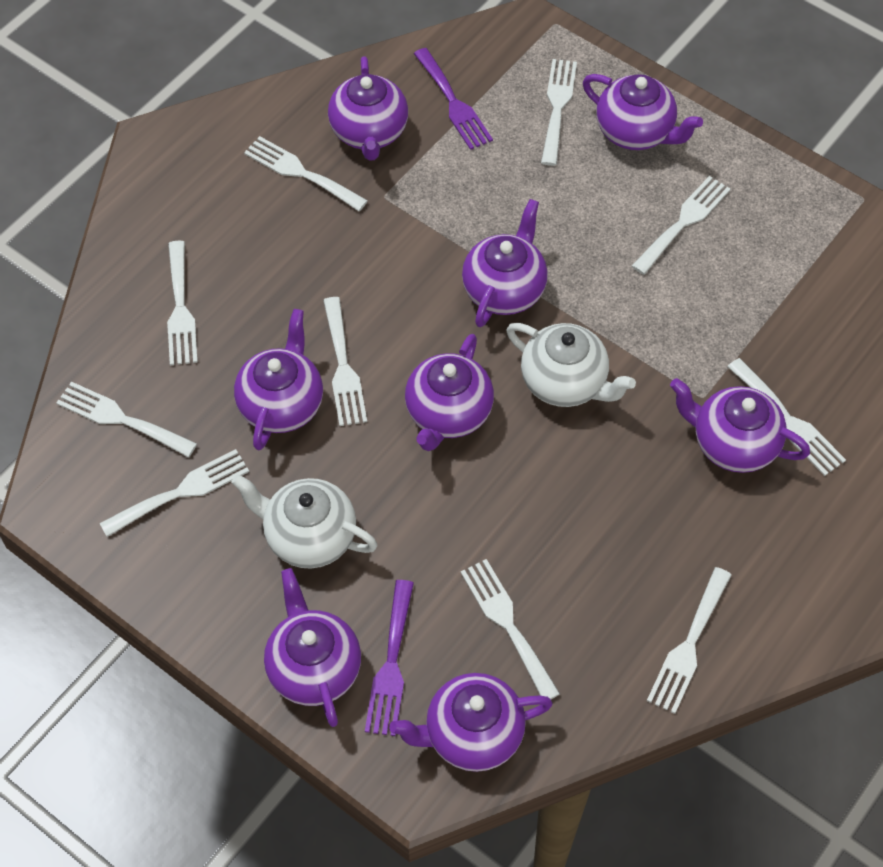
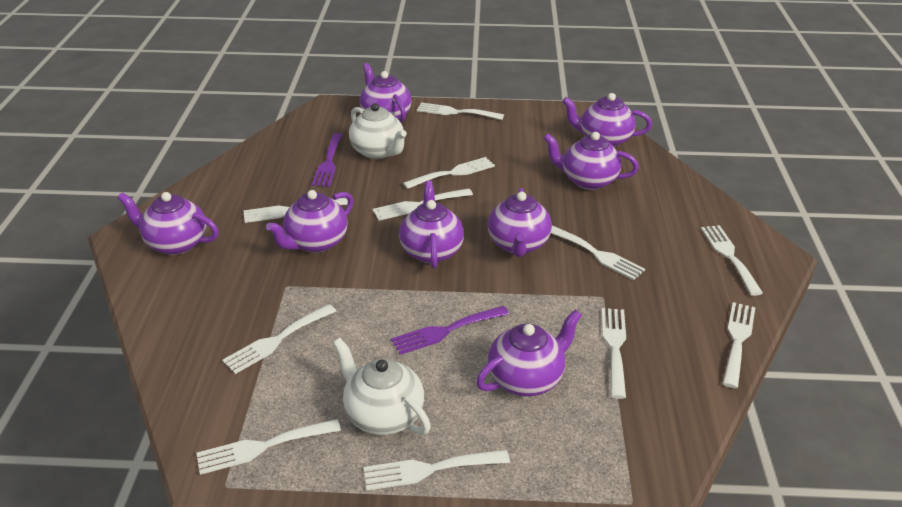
white fork: [56,382,197,457] [99,449,249,537] [167,241,198,365] [244,136,368,211] [323,297,367,426] [461,559,560,700] [541,59,577,166] [632,176,731,275] [647,567,732,714] [727,358,846,476] = 10 -> [196,419,341,475] [222,304,336,374] [243,198,348,223] [364,450,510,490] [373,188,473,221] [403,157,495,189] [417,103,504,120] [551,225,645,280] [602,308,626,399] [701,225,763,296] [723,302,755,388] = 11

